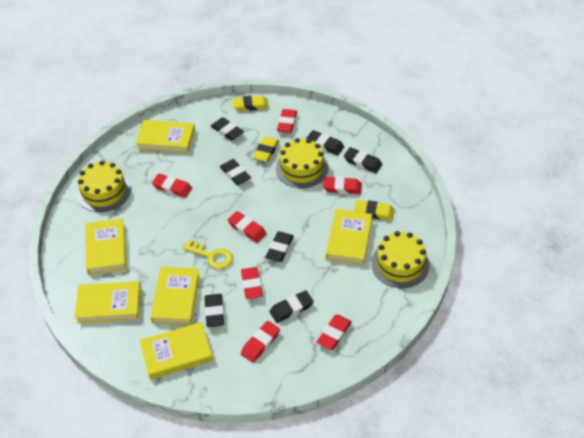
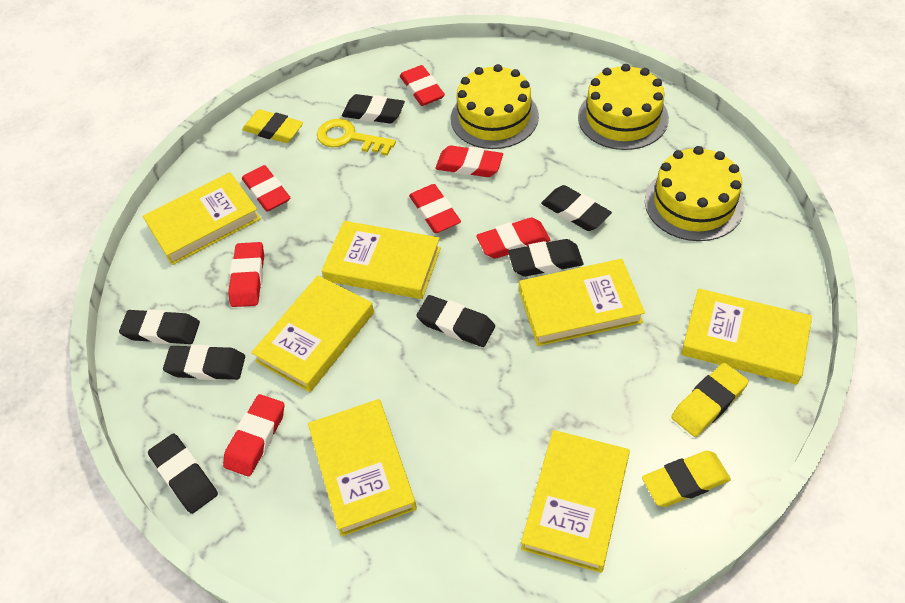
yellow book: [74,281,141,323] [86,218,127,275] [135,120,195,153] [140,322,213,380] [150,267,200,325] [326,209,372,265] = 6 -> [143,172,261,265] [251,275,374,392] [308,399,417,536] [322,221,441,299] [519,259,645,346] [521,430,630,573] [681,288,812,385] = 7

